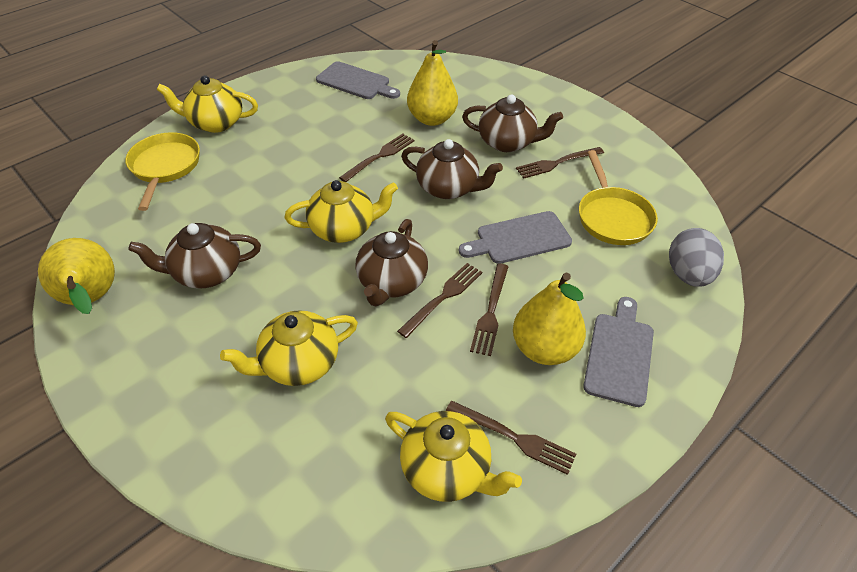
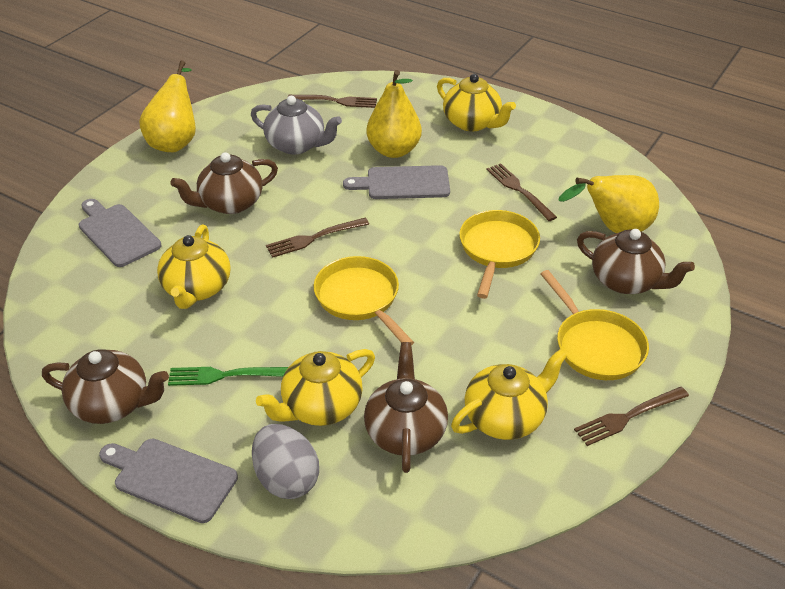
brown fork: [339,134,414,182] [397,263,482,338] [446,401,576,475] [470,264,509,356] [516,147,604,179] = 5 -> [266,218,369,258] [288,95,377,108] [487,163,557,221] [574,387,689,446] = 4
green fork: none = 0 -> [168,367,288,386] = 1
grey teapot: none = 0 -> [251,96,342,155] = 1
yellow pan: [125,132,200,211] [579,150,658,245] = 2 -> [314,256,414,346] [459,210,540,299] [541,270,649,380] = 3

